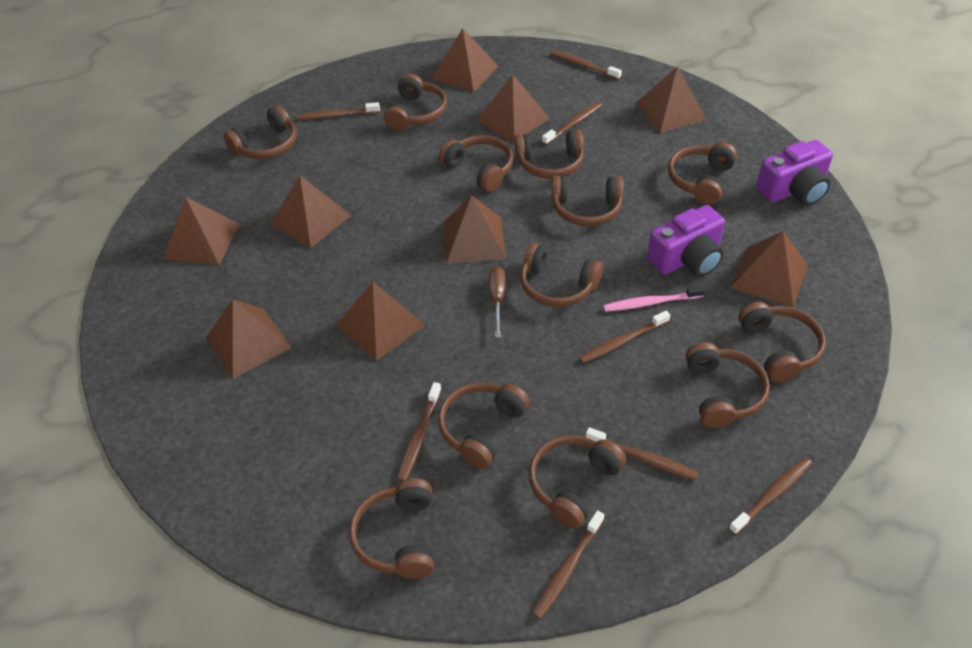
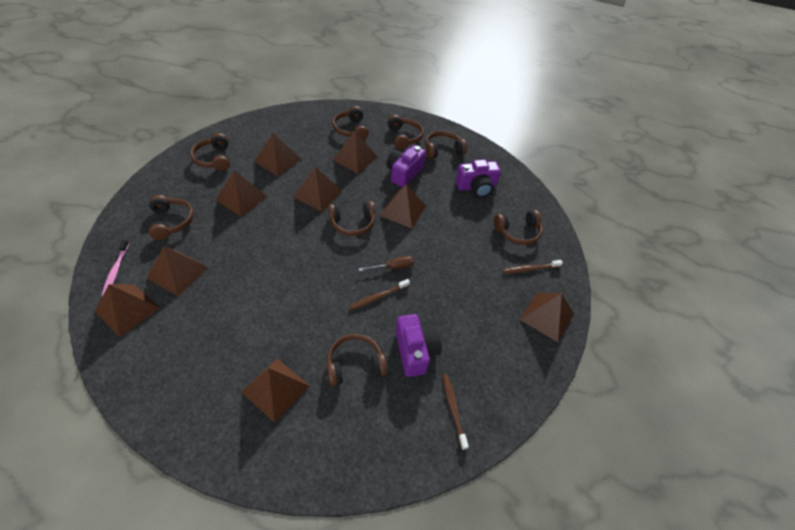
brown headphones: [223,105,297,159] [349,478,434,579] [384,73,447,130] [438,382,530,469] [439,135,513,192] [514,130,584,179] [521,243,603,307] [529,435,626,529] [551,175,624,227] [668,142,737,205] [686,342,770,428] [738,302,826,382] = 12 -> [148,195,194,240] [190,133,230,171] [327,334,387,386] [328,201,375,236] [332,106,369,140] [387,115,424,149] [425,131,467,159] [494,210,542,245] = 8
brown toothbrush: [297,102,380,120] [398,382,442,481] [532,510,604,619] [542,102,602,145] [551,50,622,80] [579,310,670,363] [586,427,699,480] [729,457,812,535] = 8 -> [349,279,410,310] [442,374,469,450] [503,260,563,274] = 3
purple camera: [647,205,725,277] [756,140,833,206] = 2 -> [386,145,426,187] [395,314,442,377] [455,159,501,197] = 3

